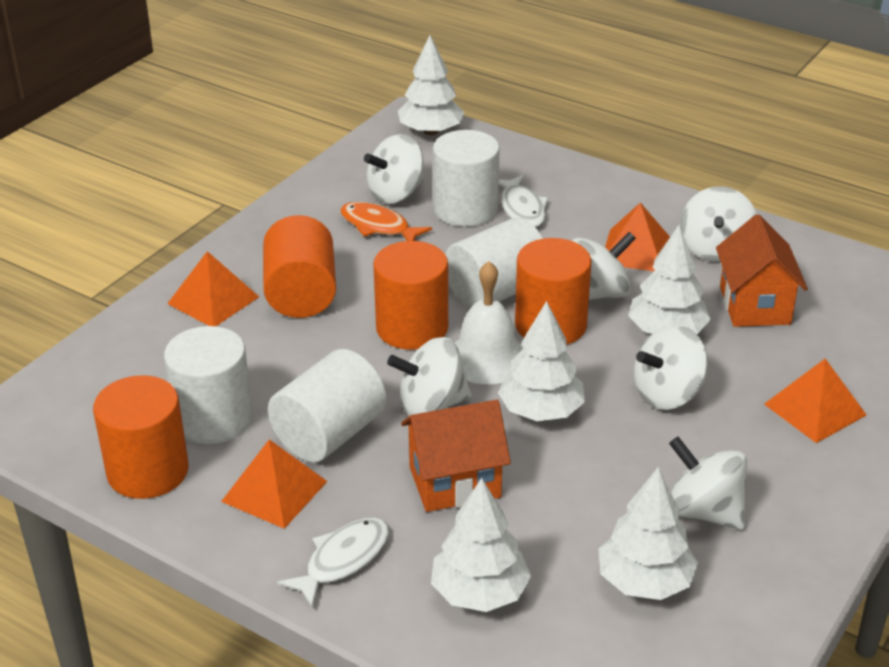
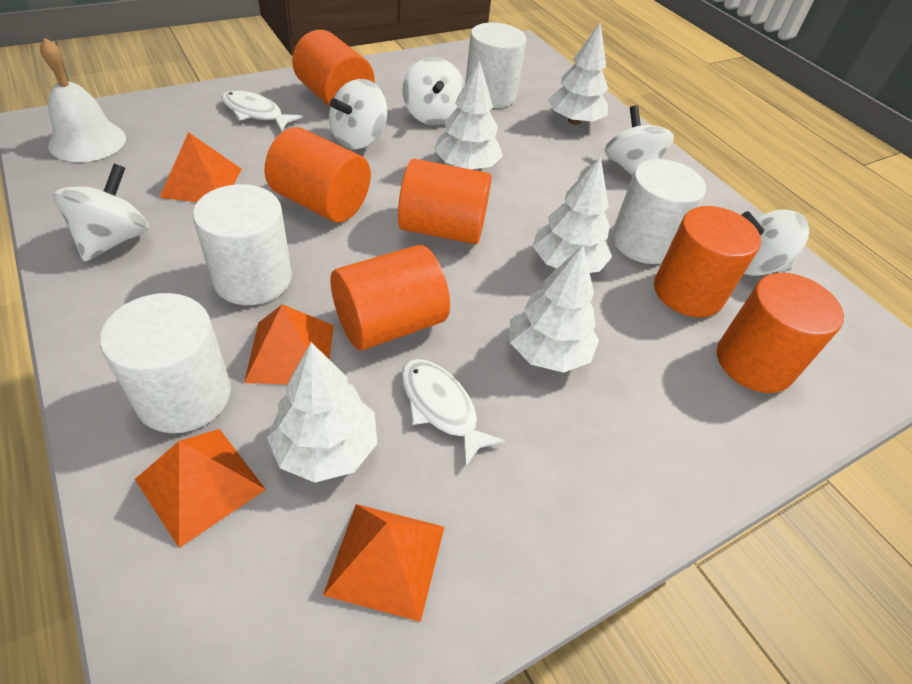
orange cylinder: [93,375,189,499] [263,215,336,318] [373,241,448,350] [515,238,591,345] = 4 -> [265,127,371,223] [292,30,374,107] [330,245,450,350] [398,159,491,244] [654,206,761,318] [717,273,844,393] = 6
orange fish: [340,202,432,241] = 1 -> none = 0
orange house: [401,400,511,512] [716,215,808,327] = 2 -> none = 0
white spinning top: [364,134,424,204] [387,337,472,416] [572,232,636,300] [634,325,708,410] [669,437,748,530] [681,186,757,262] = 6 -> [54,164,149,262] [329,79,387,149] [402,57,465,126] [604,105,674,176] [742,210,809,276] = 5

